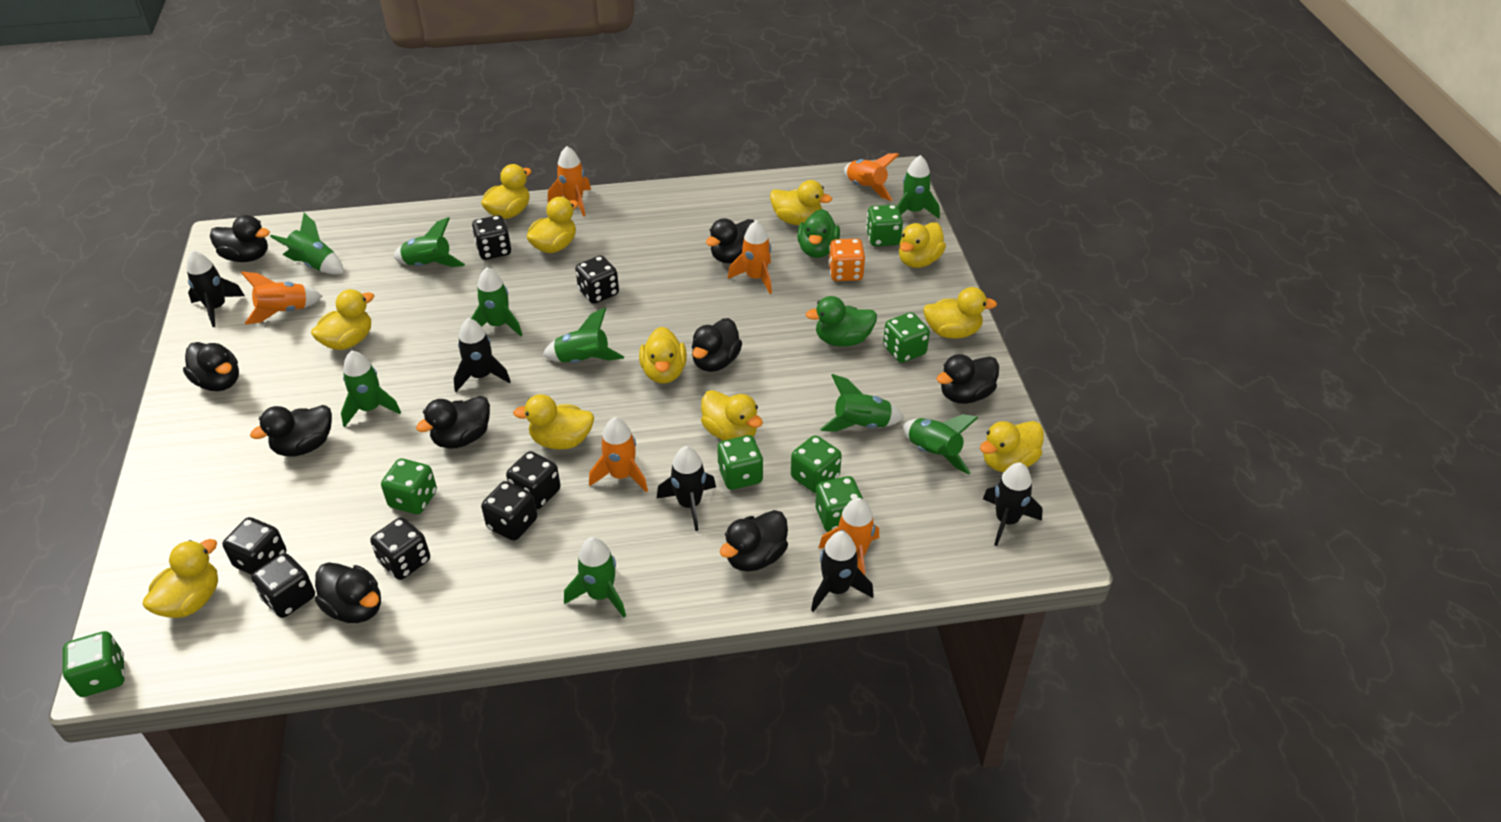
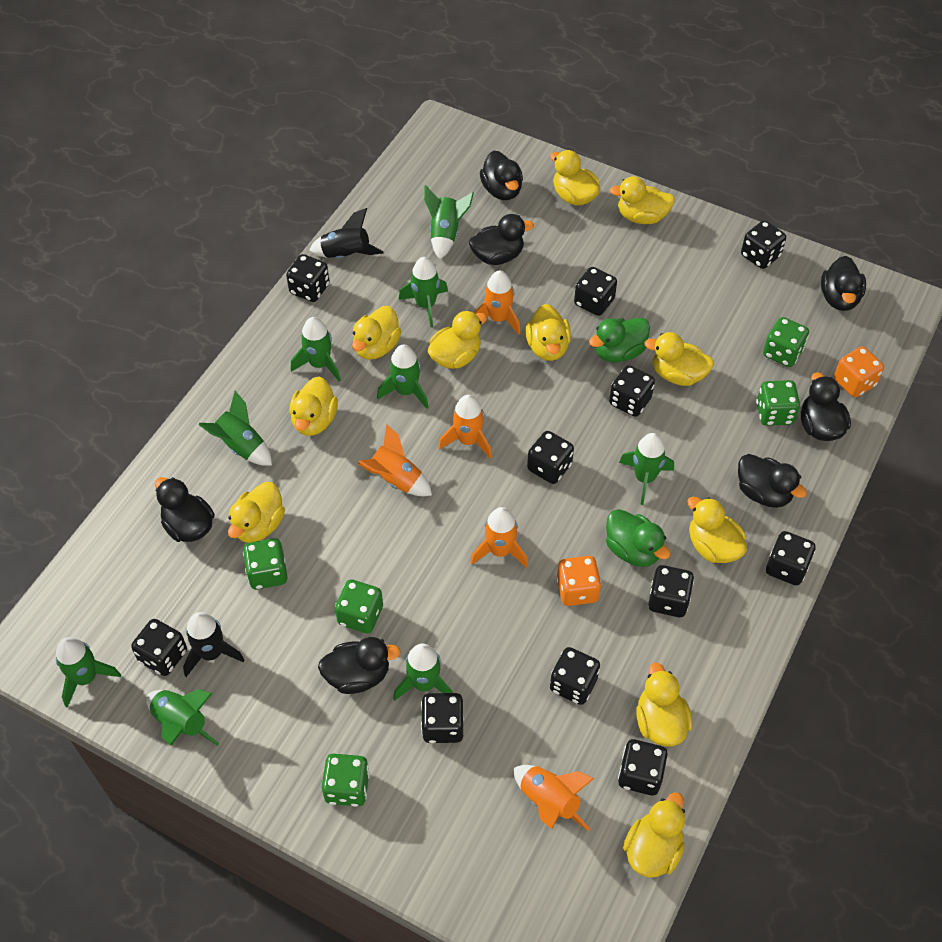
black dice: [222,517,287,575] [251,553,315,618] [370,517,430,580] [472,215,512,260] [481,481,537,541] [506,451,561,509] [575,256,619,304] = 7 -> [131,619,187,676] [286,254,330,302] [421,693,464,743] [527,431,574,484] [550,647,600,705] [574,267,617,316] [609,365,655,417] [618,739,668,795] [648,565,694,617] [741,221,786,269] [766,531,816,585] = 11
black duck: [183,342,239,391] [210,215,270,262] [250,405,332,457] [315,562,381,623] [416,396,490,449] [692,318,742,372] [706,218,754,263] [720,510,788,571] [937,354,999,404] = 9 -> [155,477,215,542] [318,637,401,694] [469,214,534,265] [480,150,523,200] [738,454,807,508] [801,372,851,441] [821,256,866,311] = 7
black rocket: [187,250,245,327] [454,318,511,392] [657,446,716,531] [811,531,874,612] [983,462,1043,546] = 5 -> [183,612,244,677] [309,208,384,258] = 2
green dice: [62,631,125,697] [381,458,437,514] [717,435,763,490] [791,435,842,493] [815,476,863,532] [866,205,903,246] [883,312,930,363] = 7 -> [243,538,288,589] [322,754,370,807] [335,579,383,633] [756,380,800,426] [763,317,809,367] = 5
orange dice: [828,239,865,281] = 1 -> [556,556,601,606] [834,346,884,397] = 2
orange rocket: [241,271,323,325] [548,146,591,217] [589,417,648,492] [728,220,772,294] [818,498,879,575] [844,153,899,201] = 6 -> [358,424,432,496] [439,395,492,459] [470,507,528,568] [474,270,521,335] [514,765,594,831] = 5

